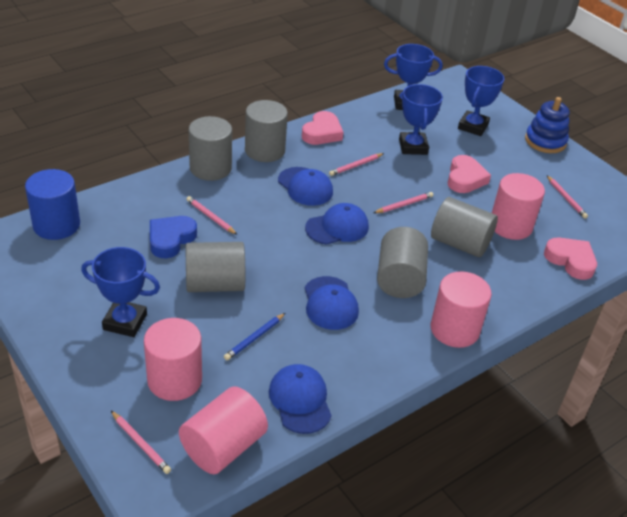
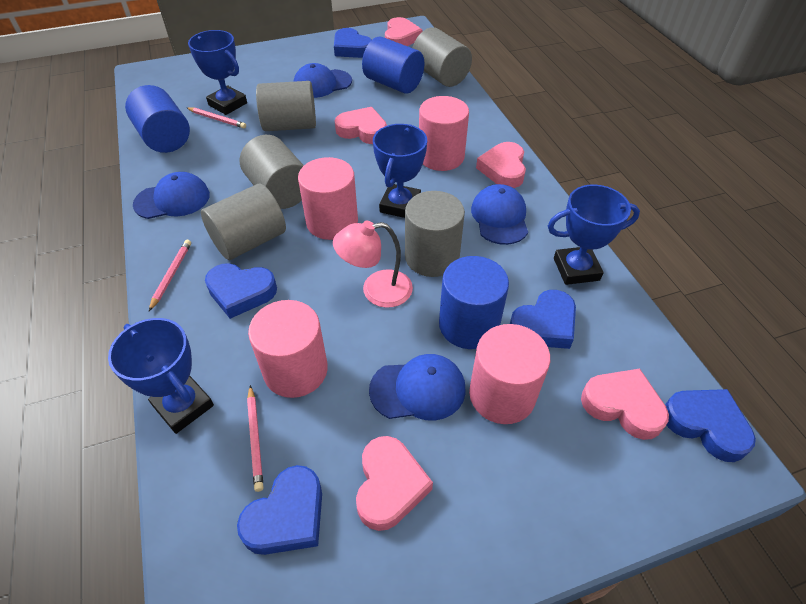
blue cylinder: [25,169,80,240] = 1 -> [125,85,190,153] [362,36,424,94] [439,256,509,349] = 3
blue heart: [150,216,197,258] = 1 -> [205,263,277,319] [237,465,322,555] [334,28,372,58] [510,290,576,349] [665,389,756,462] = 5
blue pencil: [224,313,285,360] = 1 -> none = 0
blue stacking toy: [525,97,570,153] = 1 -> none = 0
pink heart: [302,111,343,145] [448,155,491,193] [544,238,597,280] = 3 -> [335,107,387,144] [356,436,433,531] [385,17,422,46] [476,142,526,188] [581,369,669,440] = 5
pink lamp: none = 0 -> [333,221,413,308] = 1
pink pencil: [111,411,171,474] [187,196,237,235] [329,153,384,176] [374,192,433,213] [547,175,588,219] = 5 -> [149,240,191,311] [187,107,246,129] [247,385,264,492] = 3

